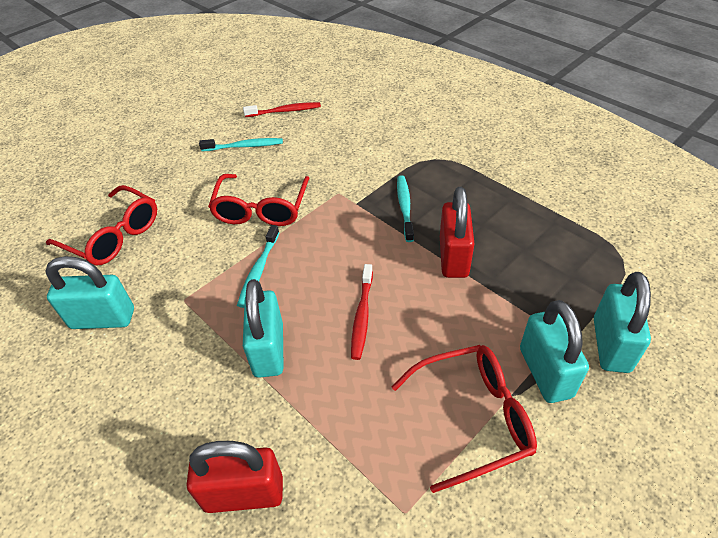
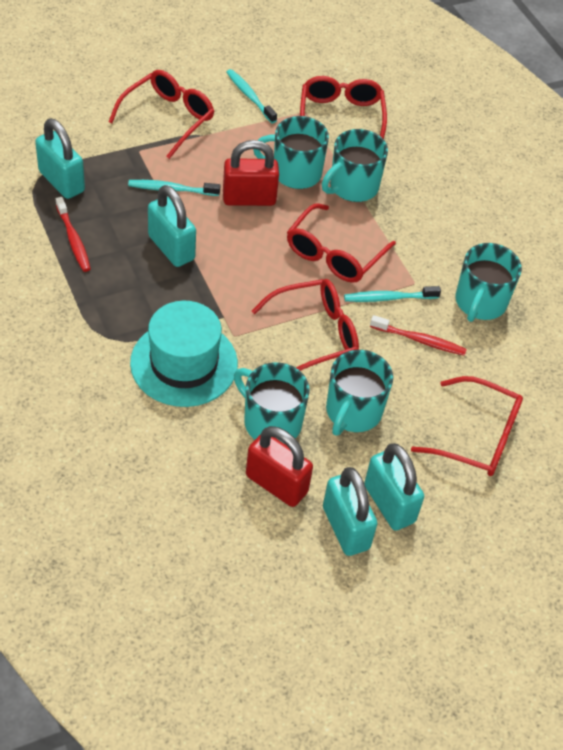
red glasses: [46,185,157,265] [208,174,310,226] [392,345,537,493] = 3 -> [109,70,214,159] [252,279,359,371] [287,203,396,283] [300,76,387,139] [411,376,523,476] = 5
turquoise hat: none = 0 -> [130,301,238,407] = 1
turquoise mug: none = 0 -> [234,363,310,443] [253,116,329,189] [322,129,388,202] [326,350,393,436] [456,243,522,322] = 5

